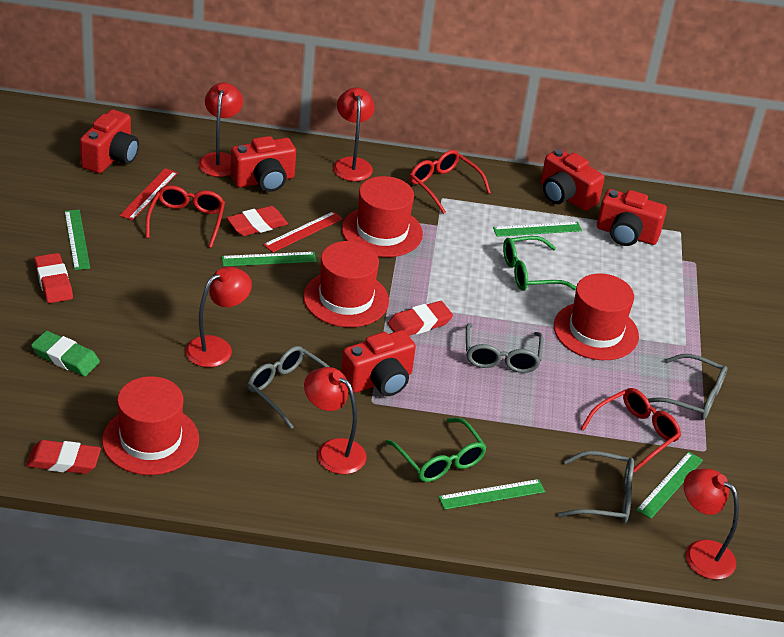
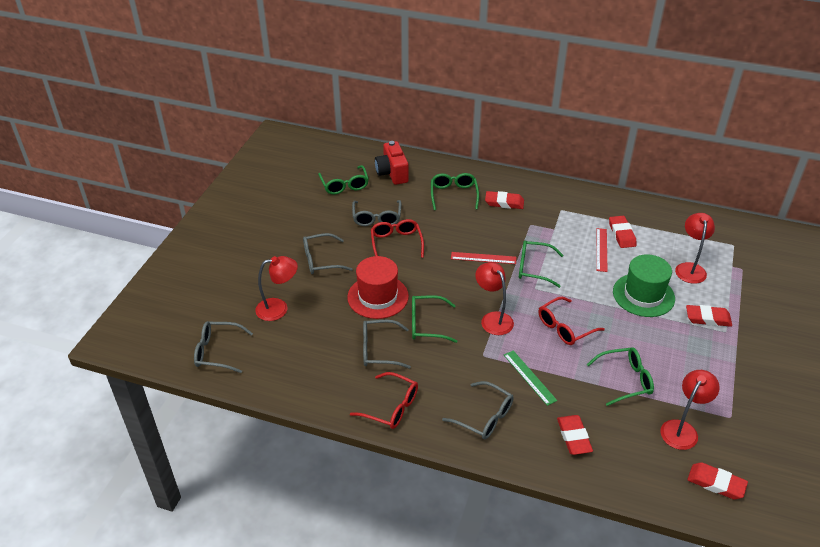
green eraser: [31,331,100,376] = 1 -> none = 0
green glasses: [386,418,487,482] [503,236,576,291] = 2 -> [318,165,369,195] [412,295,458,343] [431,173,479,210] [519,241,564,288] [587,347,654,406] = 5
green hat: none = 0 -> [613,254,675,317] = 1
green ruler: [64,210,90,270] [222,252,317,266] [439,479,545,510] [493,222,582,237] [636,452,703,519] = 5 -> [504,350,557,406] = 1
grey glasses: [248,346,329,429] [466,323,543,373] [558,451,634,523] [648,354,728,420] = 4 -> [194,321,253,373] [303,233,353,274] [352,200,401,226] [363,320,411,369] [442,381,514,439] = 5
red camera: [80,109,139,173] [230,136,296,192] [341,330,416,396] [541,149,605,211] [597,189,667,246] = 5 -> [375,141,409,185] = 1
red eraser: [26,440,101,474] [34,253,73,303] [227,206,288,236] [388,301,453,336] = 4 -> [485,191,524,209] [557,415,593,455] [609,216,637,248] [686,305,732,327] [687,462,748,499] = 5
red hat: [102,376,199,475] [303,241,389,327] [342,176,423,257] [554,273,639,360] = 4 -> [347,256,409,319] = 1
red lamp: [185,267,252,367] [198,82,243,177] [304,367,367,474] [333,88,375,181] [684,469,739,580] = 5 -> [255,256,298,321] [476,262,514,335] [660,370,720,450] [675,213,715,284] = 4

